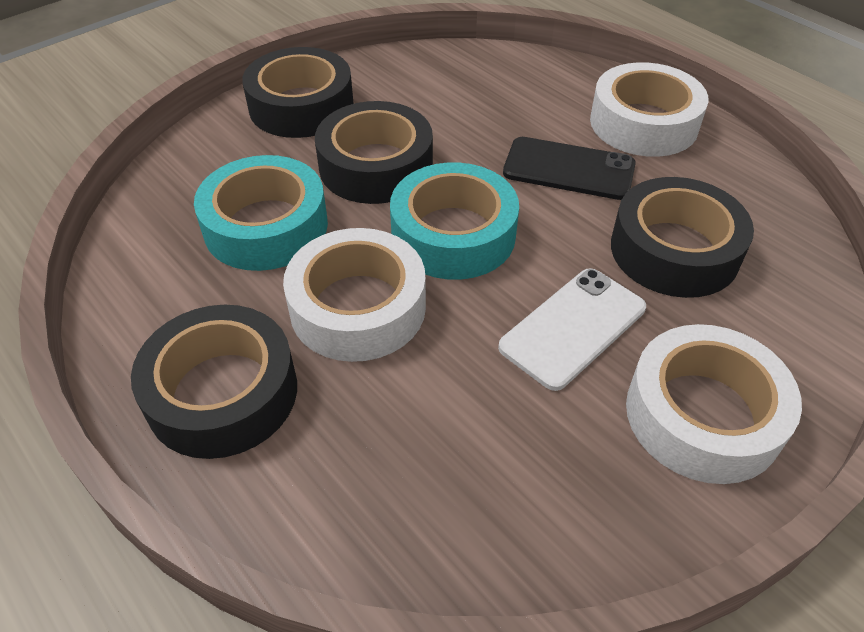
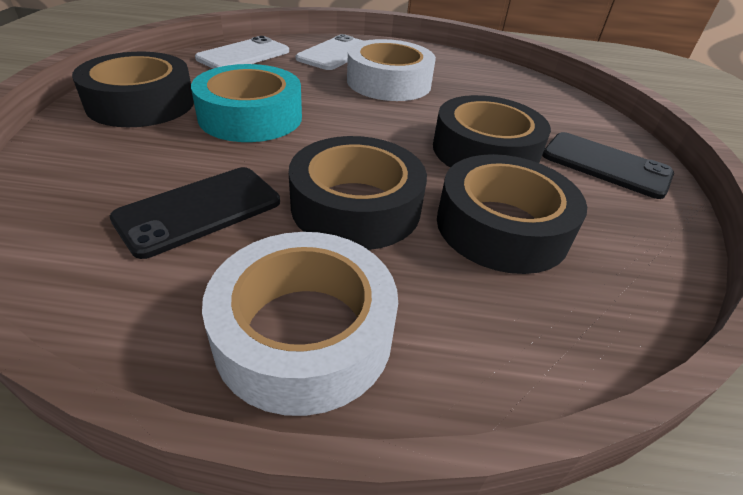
black phone: [503,137,636,200] = 1 -> [110,167,280,259] [542,132,674,199] = 2
turquoise tape: [194,155,328,271] [390,162,519,280] = 2 -> [191,64,302,142] = 1
white phone: [498,268,646,391] = 1 -> [195,36,289,69] [296,34,364,70] = 2
white tape: [283,228,426,362] [590,62,708,157] [626,324,802,484] = 3 -> [202,232,398,416] [347,39,436,101] = 2

